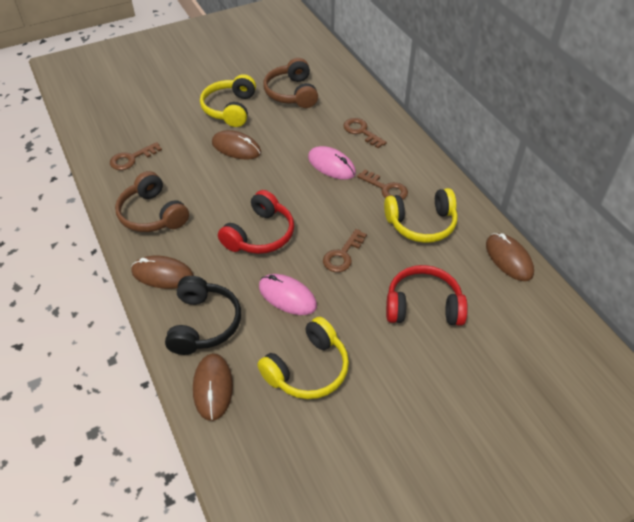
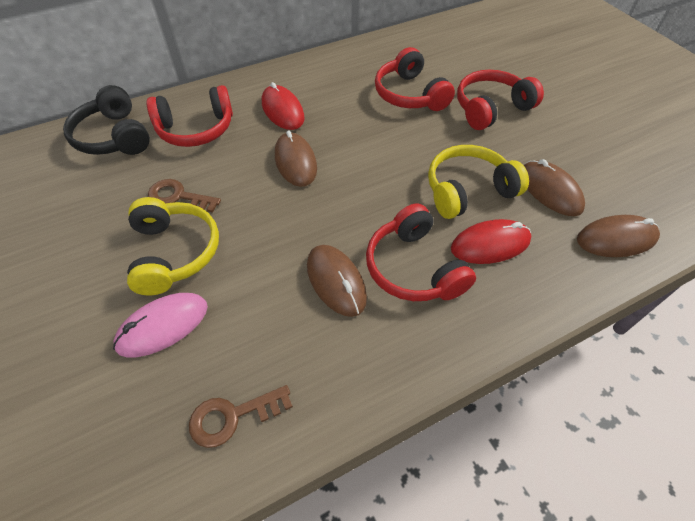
brown headphones: [115,171,189,232] [263,58,318,108] = 2 -> none = 0
brown key: [110,142,162,170] [323,229,367,272] [343,118,387,148] [357,170,408,200] = 4 -> [148,179,221,213] [189,385,293,448] = 2
pink mouse: [259,274,317,315] [308,146,356,180] = 2 -> [113,293,208,357] = 1
red headphones: [218,190,294,254] [386,265,468,326] = 2 -> [147,85,233,147] [366,203,476,301] [375,47,455,111] [457,70,544,130] = 4
red mouse: none = 0 -> [262,82,305,130] [451,219,531,264] = 2
yellow headphones: [200,74,256,127] [257,317,349,399] [384,188,458,243] = 3 -> [127,197,219,295] [428,145,529,219] = 2

